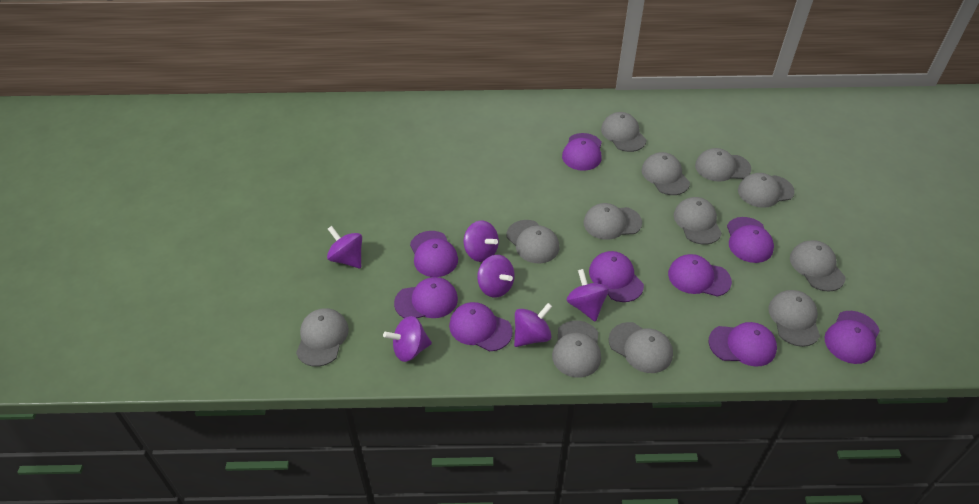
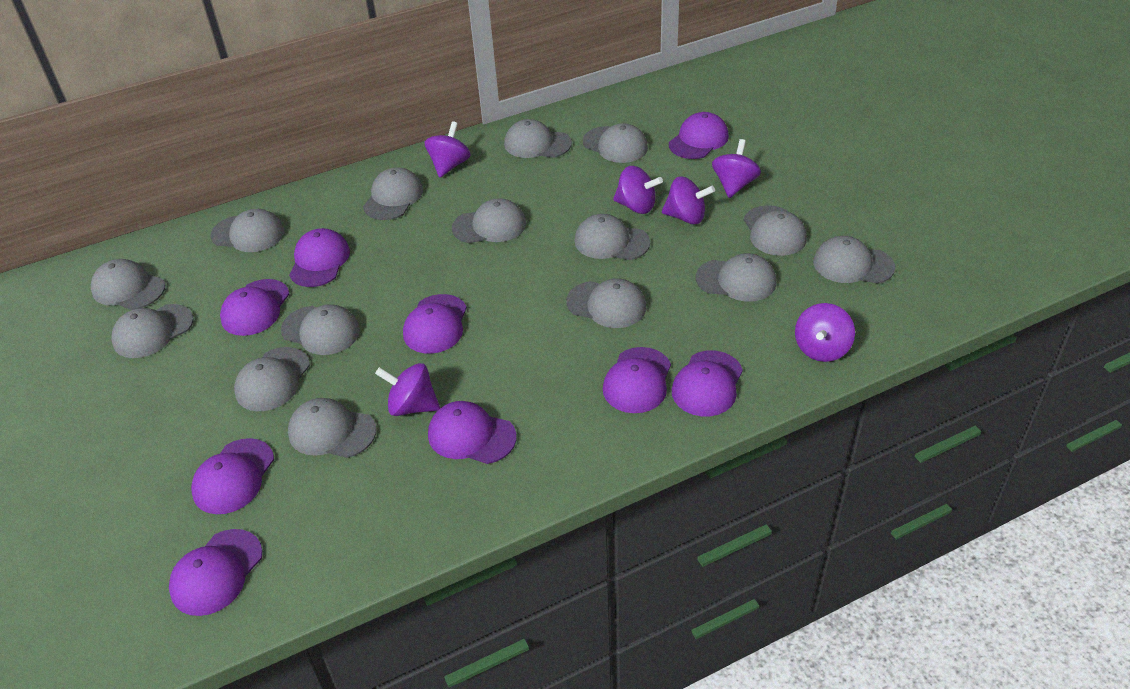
grey cap: [296,308,349,367] [507,220,559,263] [552,320,601,378] [583,203,642,240] [601,112,646,152] [608,322,673,373] [641,152,690,195] [674,197,722,245] [695,148,751,182] [738,173,795,208] [768,290,820,347] [790,240,845,292] = 12 -> [91,259,165,310] [111,304,194,358] [211,209,284,252] [234,347,310,411] [281,304,360,355] [288,398,376,458] [363,167,423,220] [452,198,526,243] [504,119,572,158] [566,278,647,328] [574,214,650,260] [583,123,648,163] [696,253,777,302] [744,205,807,256] [813,236,895,283] = 15

